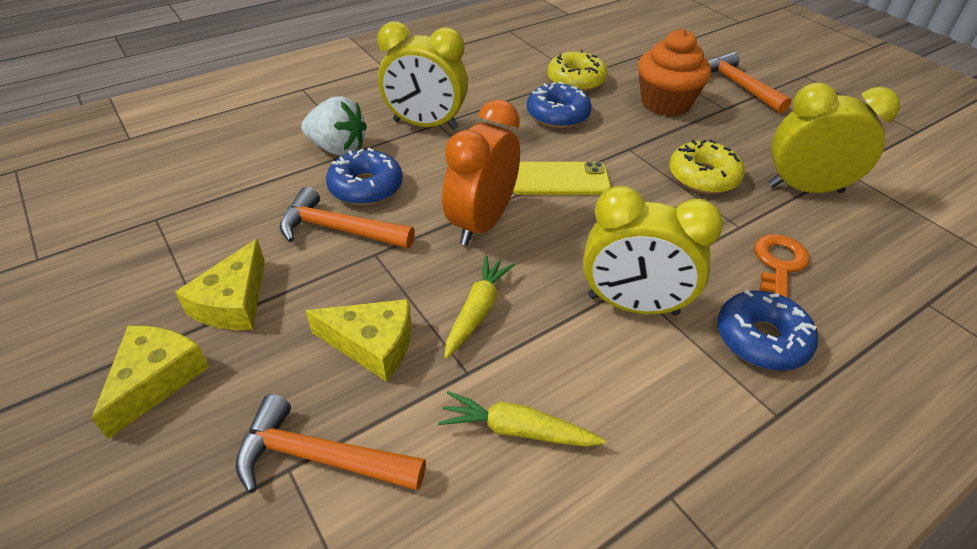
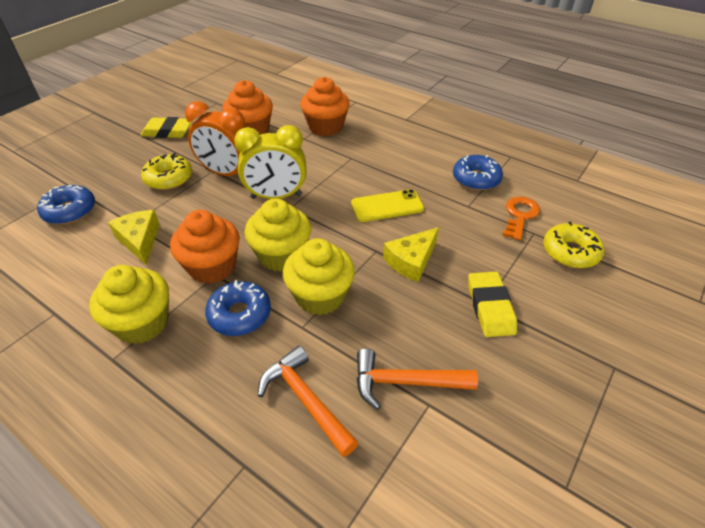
orange cupcake: [638,29,711,116] = 1 -> [170,210,240,284] [223,80,273,135] [300,77,350,136] = 3
orange hammer: [235,394,426,493] [279,187,415,248] [708,52,792,113] = 3 -> [258,346,359,457] [356,348,478,410] = 2
white strawberry: [301,97,367,156] = 1 -> none = 0
yellow carrot: [438,391,606,447] [445,255,515,359] = 2 -> none = 0
yellow cheese: [91,326,209,439] [175,239,265,330] [306,299,411,381] = 3 -> [108,210,160,265] [383,227,439,282] = 2
yellow clock: [377,21,468,130] [583,186,723,316] [768,82,900,193] = 3 -> [234,125,307,199] = 1
yellow cupcake: none = 0 -> [89,265,169,344] [244,198,311,271] [283,238,355,315] = 3
yellow eraser: none = 0 -> [141,117,193,138] [468,272,517,337] = 2

